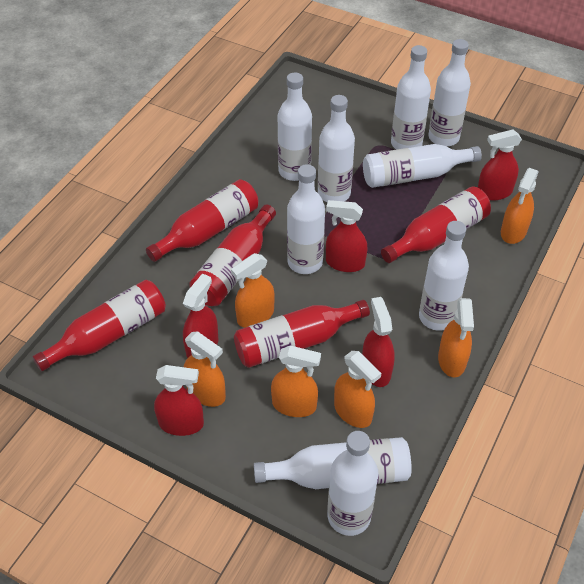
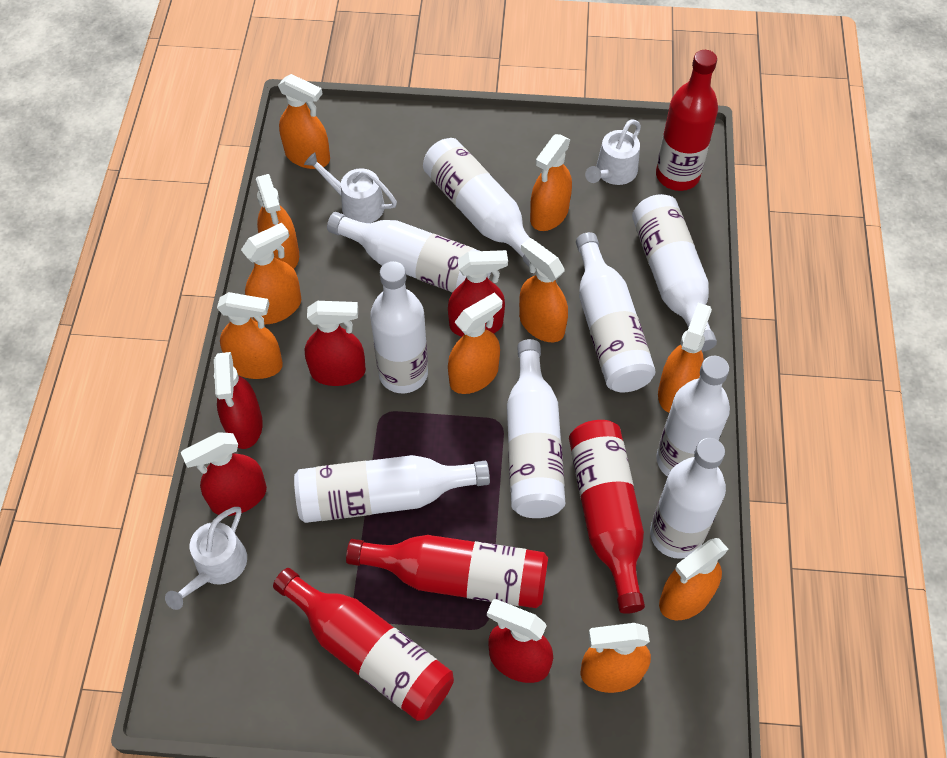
orange spray bottle: [183,331,226,407] [231,253,275,328] [271,345,321,417] [334,351,381,428] [438,298,474,377] [501,168,539,244] = 6 -> [217,292,283,379] [241,223,301,324] [256,174,299,269] [278,74,330,169] [448,292,502,394] [519,238,568,342] [530,134,572,231] [581,623,651,693] [658,303,712,412] [659,538,728,620] = 10
red bottle: [33,280,166,371] [146,179,258,262] [189,204,276,306] [234,300,370,368] [381,186,491,263] = 5 -> [273,568,454,721] [346,535,548,608] [569,420,645,614] [656,50,718,191] = 4
white watering can: none = 0 -> [165,507,247,610] [304,152,397,223] [585,119,641,185] = 3

